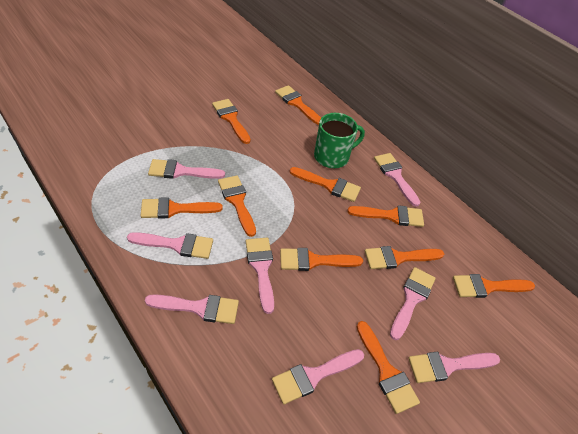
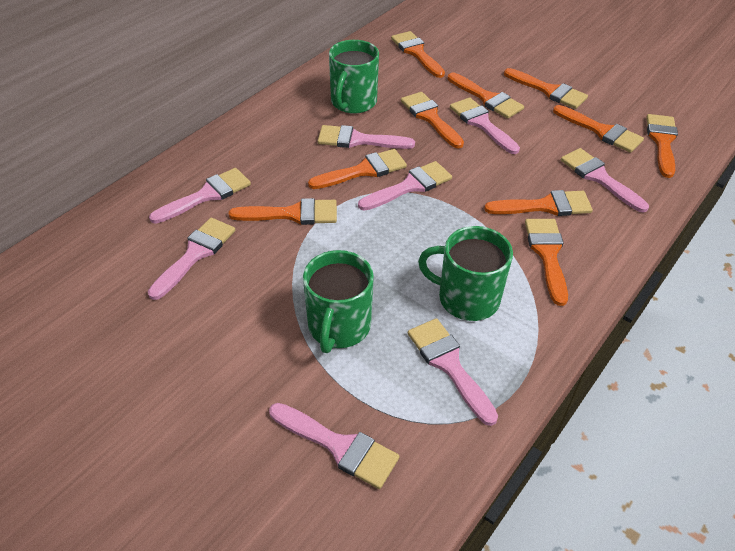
green mug: [314,113,365,168] = 1 -> [303,250,374,353] [329,40,379,114] [418,226,513,321] = 3

